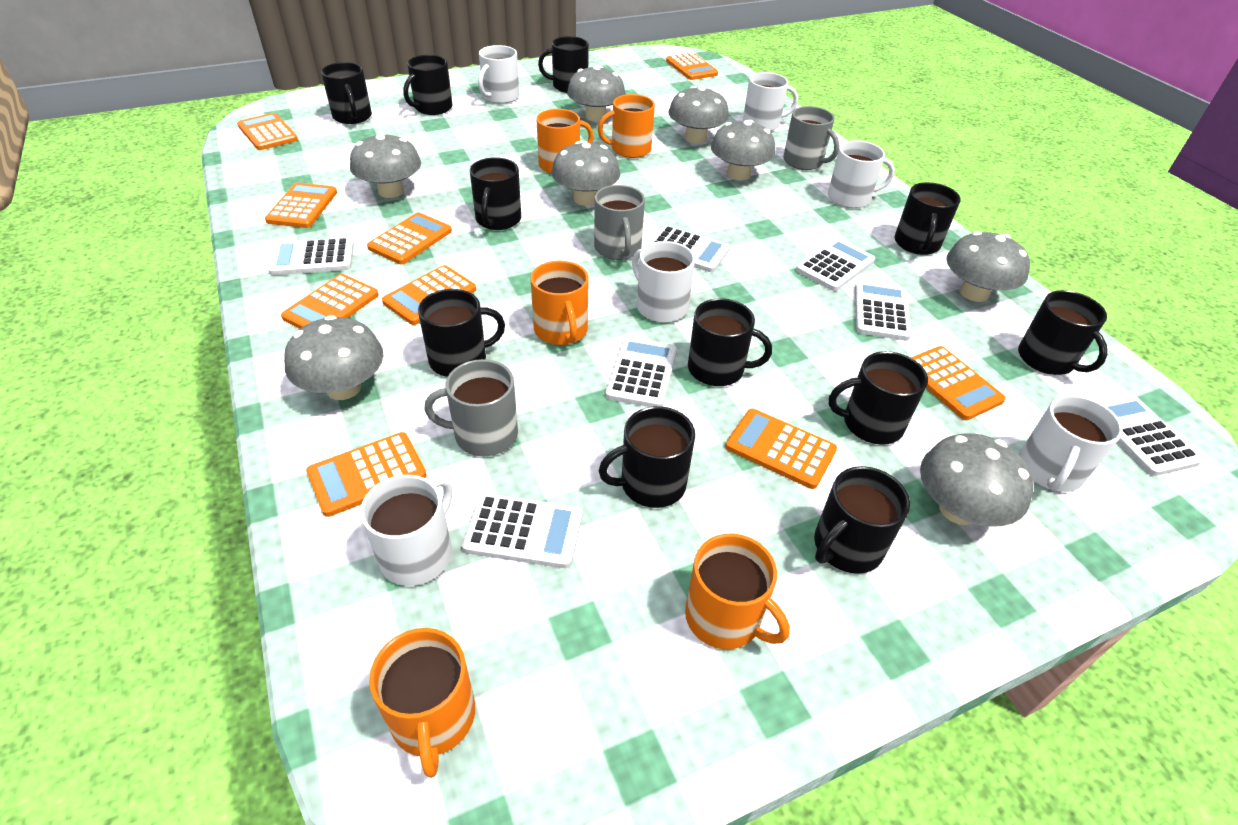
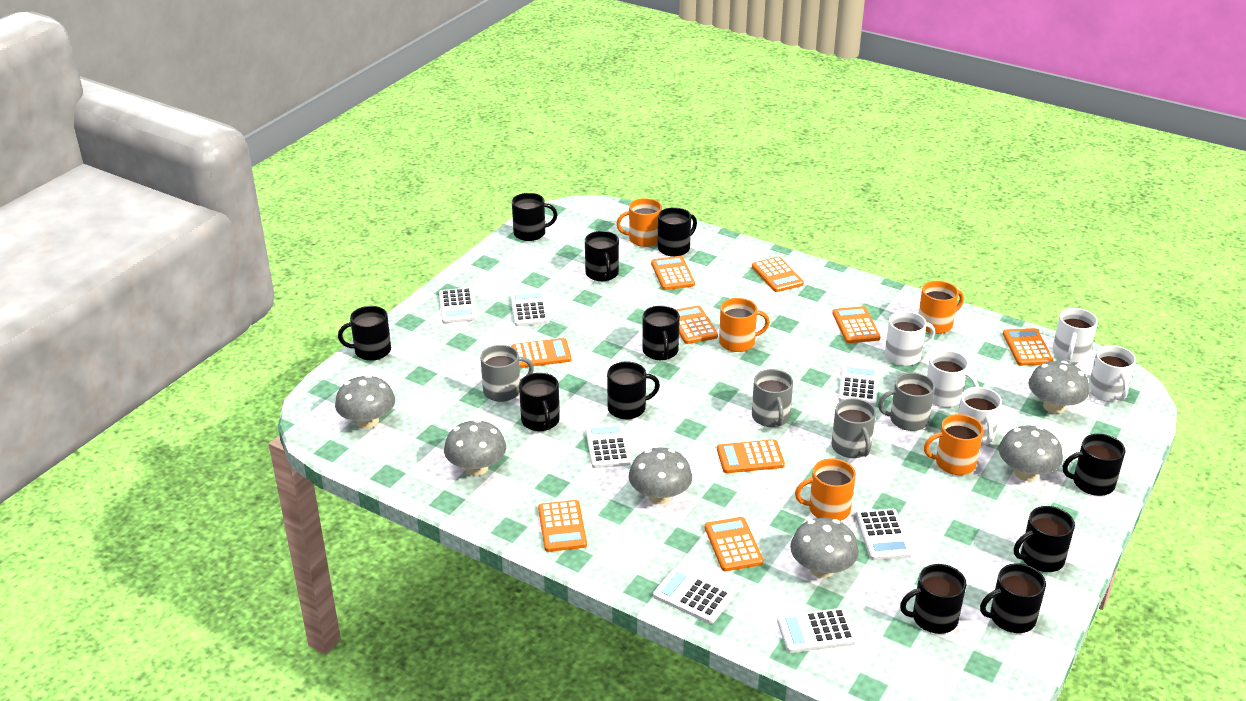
grey mug: [424,359,518,456] [594,185,645,260] [783,106,839,170] = 3 -> [480,345,534,402] [752,369,793,427] [831,398,876,458] [878,372,935,431] = 4
grey mushroom: [284,315,383,400] [350,133,421,198] [551,141,620,206] [567,65,626,122] [669,86,729,144] [711,120,776,180] [920,433,1033,527] [946,231,1030,302] = 8 -> [335,375,395,429] [444,419,506,476] [629,447,692,504] [790,518,859,578] [999,426,1063,481] [1028,361,1089,413] = 6
white mug: [360,475,452,586] [478,45,519,104] [632,241,695,323] [743,72,798,131] [828,140,895,208] [1019,395,1123,492] = 6 -> [885,311,935,366] [927,350,979,407] [958,387,1002,446] [1052,308,1098,363] [1089,345,1136,402] = 5

